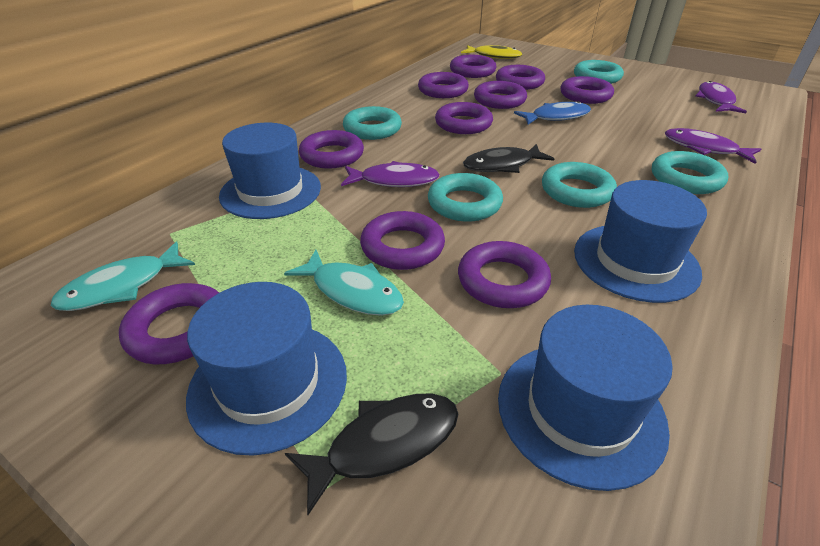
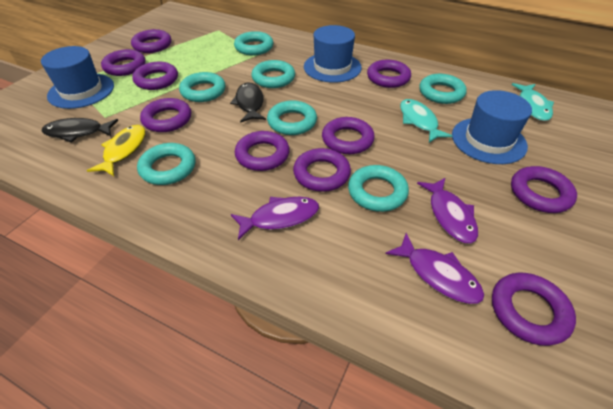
blue fish: [514,101,591,125] = 1 -> none = 0
blue hat: [186,282,347,456] [219,123,321,219] [498,305,673,491] [574,180,707,303] = 4 -> [41,46,114,109] [304,25,362,83] [452,90,532,164] = 3
turquoise ring: [343,106,402,140] [428,173,503,222] [542,162,617,208] [574,60,624,84] [652,151,728,194] = 5 -> [137,143,195,185] [179,72,226,102] [234,31,273,55] [251,60,295,88] [267,100,317,135] [348,165,409,212] [419,74,467,104] = 7

